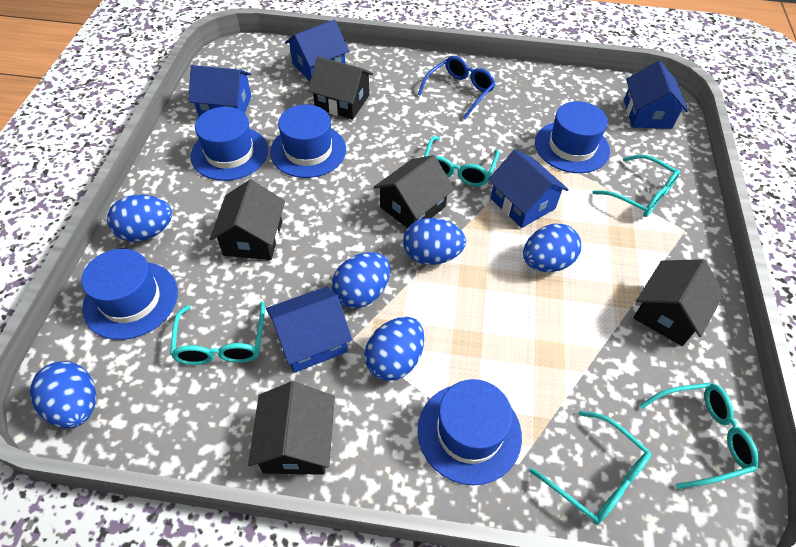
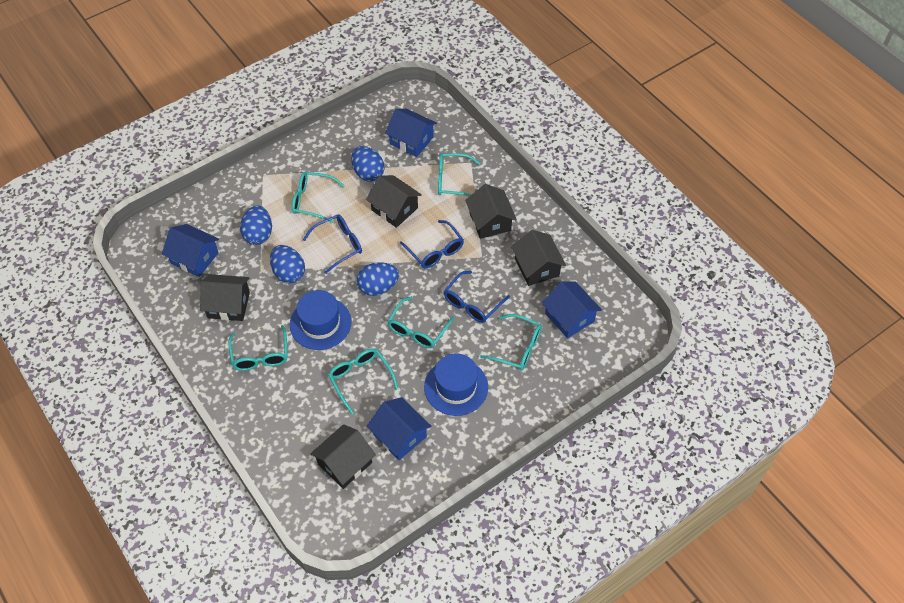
blue egg: [30,361,96,428] [107,194,172,242] [332,252,390,308] [364,317,424,381] [403,218,466,265] [523,223,581,272] = 6 -> [240,206,272,245] [270,245,305,283] [351,146,384,182] [357,262,399,296] = 4
blue glasses: [418,56,495,119] = 1 -> [303,214,362,274] [400,220,464,268] [444,271,510,323] = 3
blue hat: [81,249,178,340] [190,107,268,181] [270,105,346,178] [417,379,522,485] [535,101,610,173] = 5 -> [290,290,352,350] [424,353,488,416] = 2
blue house: [189,65,252,117] [266,286,352,373] [285,20,349,81] [488,149,569,228] [624,61,688,129] = 5 -> [162,224,219,277] [367,397,431,460] [385,109,437,157] [542,281,602,338] = 4
turquoise glasses: [170,302,265,365] [424,136,499,186] [529,411,651,525] [593,154,680,217] [639,383,759,489] = 5 -> [228,325,288,371] [292,172,345,223] [328,348,398,414] [387,297,454,348] [438,153,480,196] [480,314,542,370] = 6

